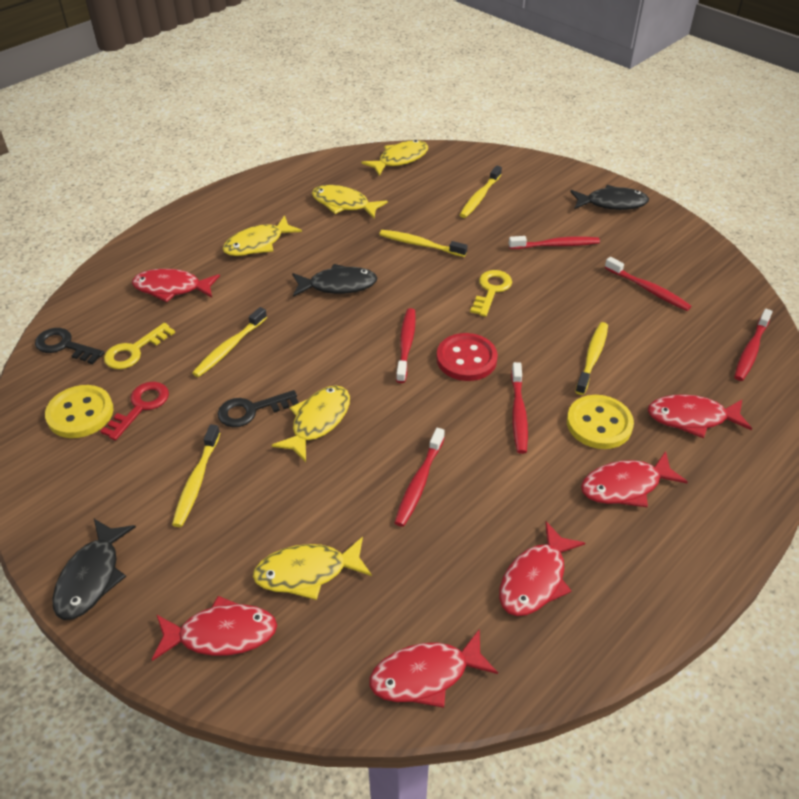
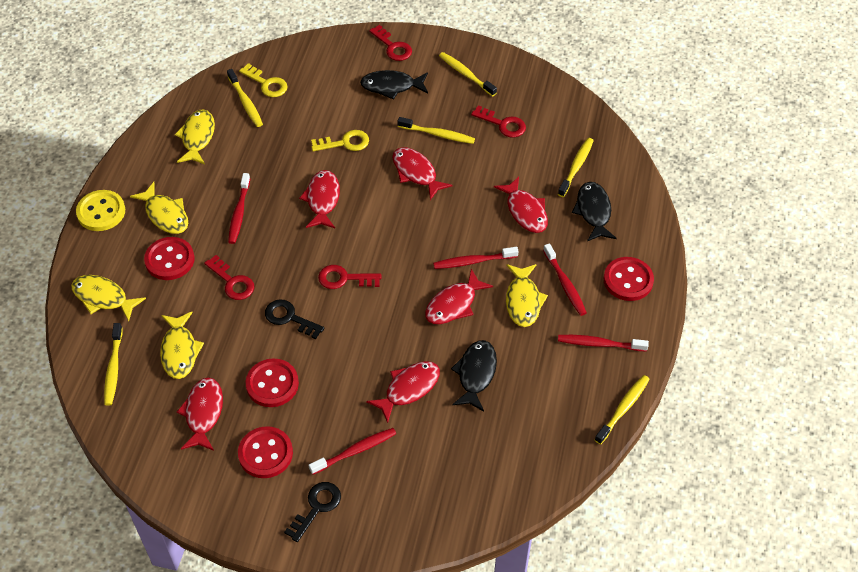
red button: [437,333,498,381] = 1 -> [144,237,195,280] [238,426,293,478] [246,359,299,407] [604,257,654,301] = 4
red key: [100,382,169,440] = 1 -> [204,255,254,300] [318,265,381,289] [369,25,412,61] [471,105,526,138] = 4
red toothbrush: [394,428,445,527] [396,308,416,383] [509,236,600,249] [511,362,528,454] [605,257,691,311] [734,309,773,381] = 6 -> [228,173,250,244] [309,428,396,475] [433,247,519,269] [543,243,587,316] [558,335,649,352] = 5
yellow button: [45,385,113,438] [567,395,634,449] = 2 -> [76,190,125,231] = 1
yellow toothbrush: [172,424,220,527] [192,307,267,377] [379,230,468,257] [460,166,502,218] [575,322,608,395] = 5 -> [104,323,123,406] [227,69,263,127] [398,117,475,144] [439,52,497,97] [558,138,594,197] [595,375,650,444] = 6

